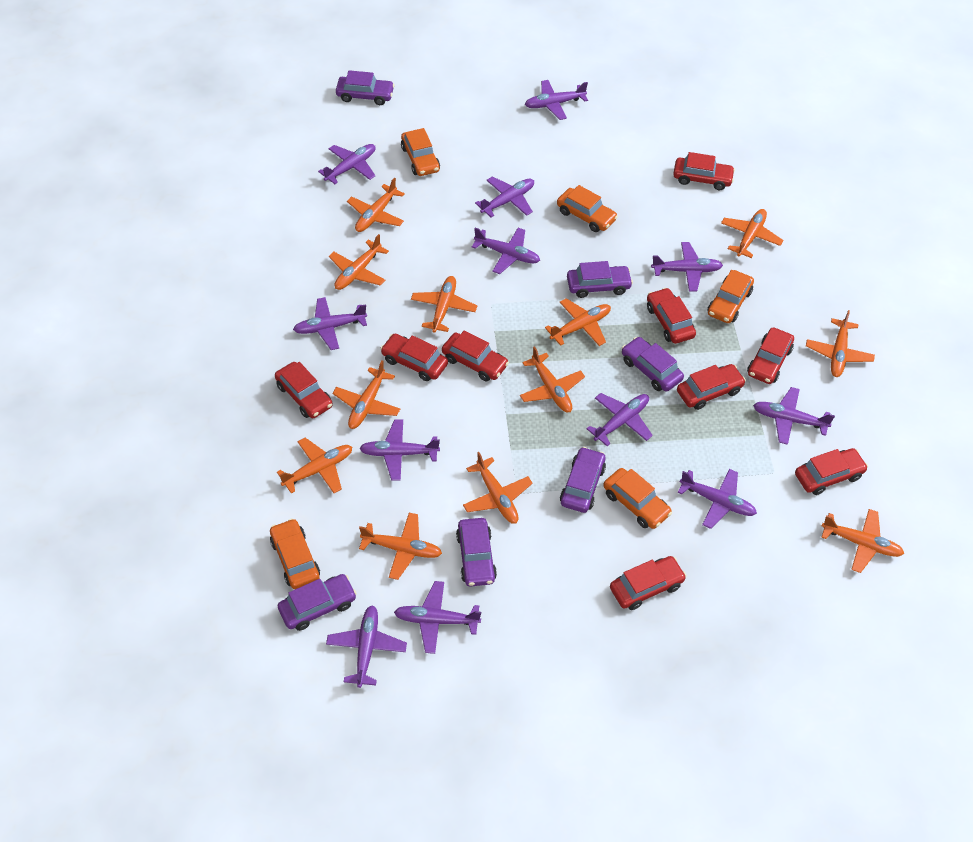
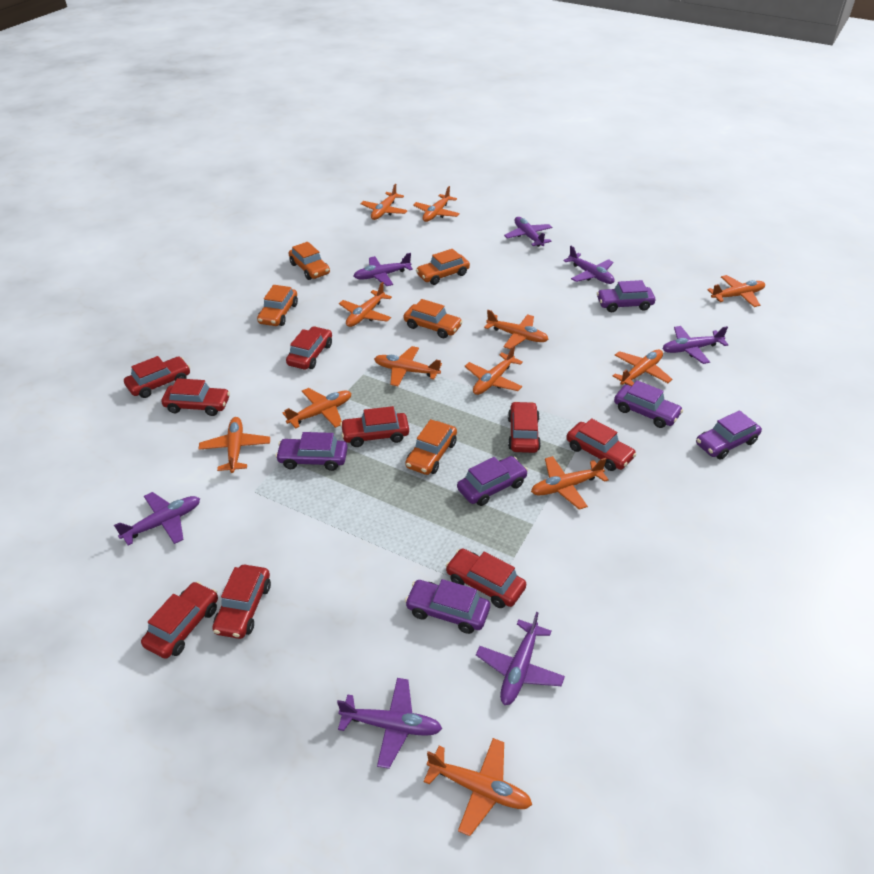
purple plane: [293,297,367,350] [318,144,376,184] [326,605,407,688] [359,419,440,481] [394,581,481,654] [472,228,540,274] [475,176,534,218] [525,80,588,120] [587,393,653,446] [651,242,723,292] [677,469,757,529] [753,387,835,445] = 12 -> [114,492,200,545] [337,678,442,769] [354,253,413,286] [476,612,565,705] [504,217,553,247] [563,246,615,284] [662,326,728,364] = 7

